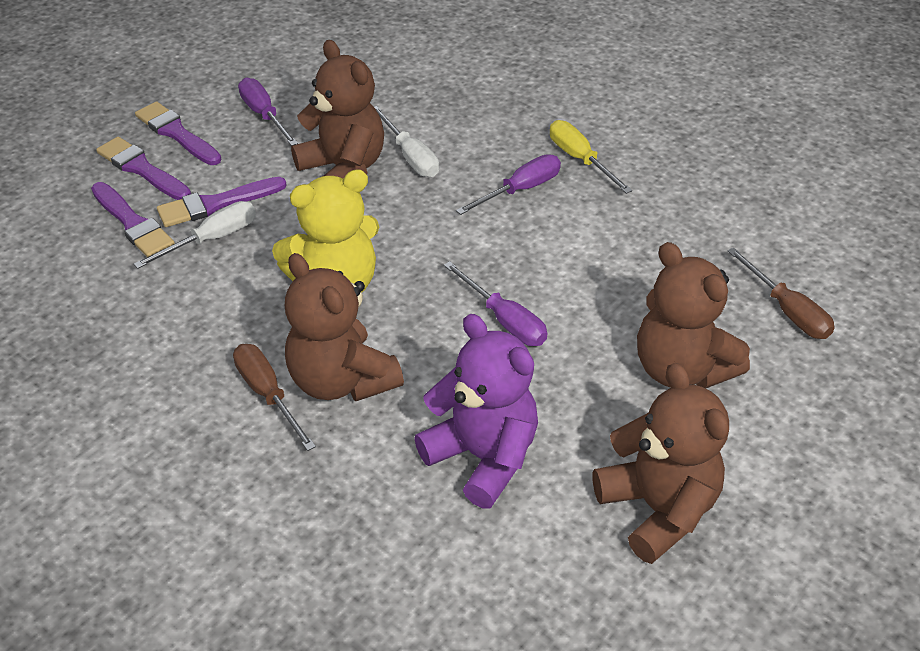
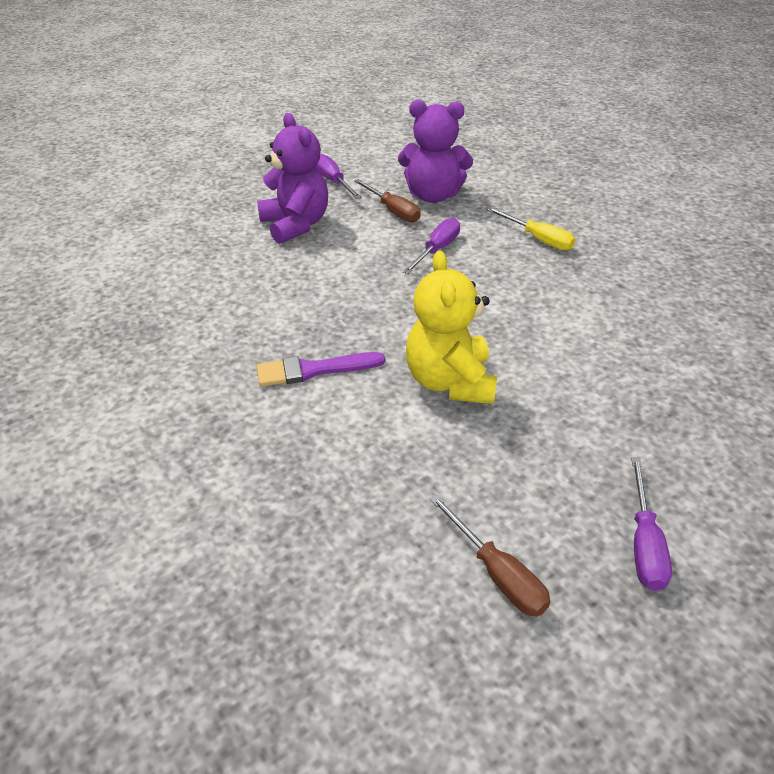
brown teddy bear: [285,253,404,401] [291,40,384,179] [593,363,729,564] [637,242,750,388] = 4 -> none = 0
purple brush: [91,182,175,257] [96,137,191,200] [135,101,222,165] [157,177,287,227] = 4 -> [257,352,385,386] = 1
purple teddy bear: [414,314,538,508] = 1 -> [257,113,328,244] [398,100,473,203] = 2
white screwdriver: [134,201,256,269] [374,106,439,177] = 2 -> none = 0

